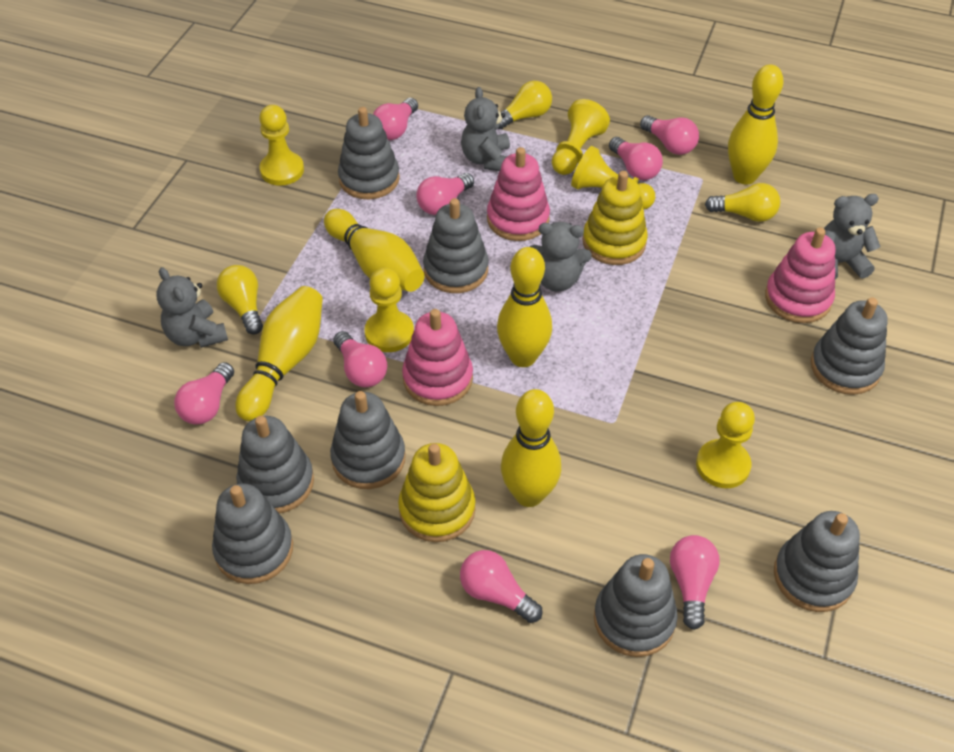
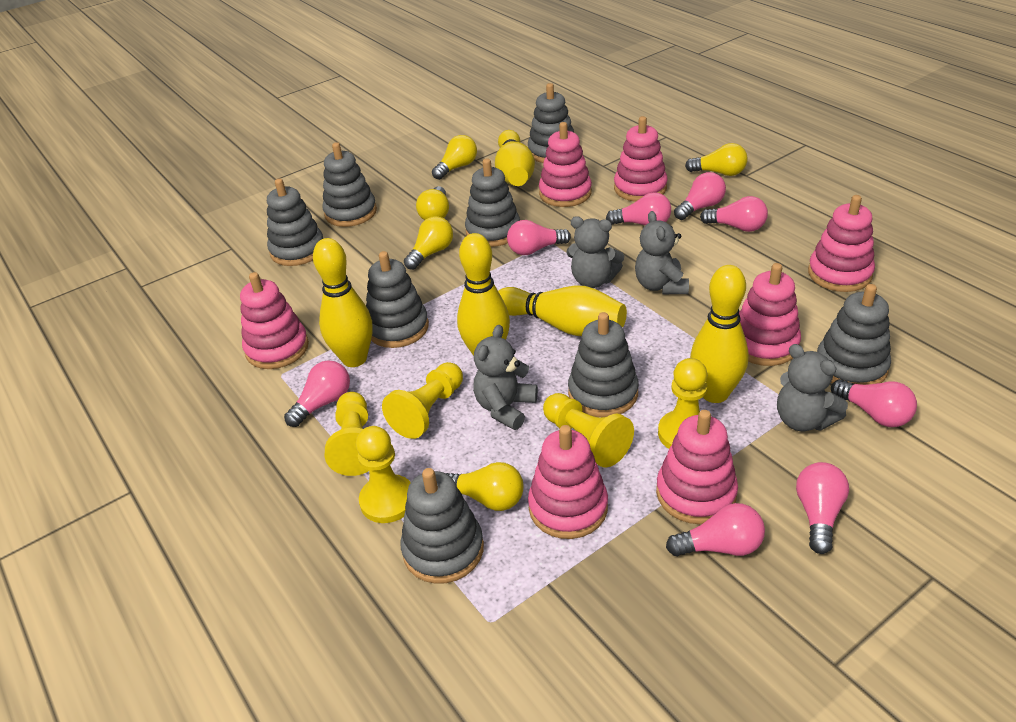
pink stacking toy: [402,309,473,406] [487,147,550,241] [765,227,835,323] = 3 -> [240,272,309,369] [528,425,608,539] [539,122,592,207] [614,116,668,202] [656,410,738,524] [739,263,801,366] [808,195,875,292] = 7
yellow light bulb: [217,265,263,335] [498,81,552,129] [705,183,780,222] = 3 -> [404,216,453,270] [416,186,449,220] [432,135,477,180] [446,462,523,511] [685,143,747,176] = 5
yellow stacking toy: [398,443,475,542] [583,171,648,265] = 2 -> none = 0

